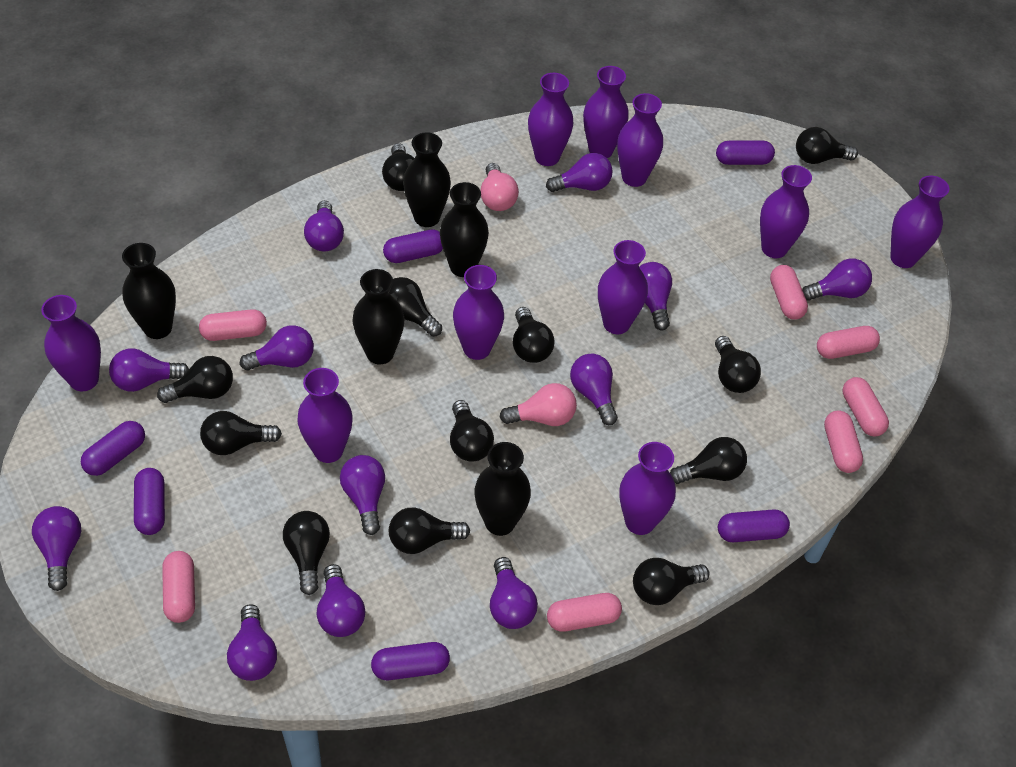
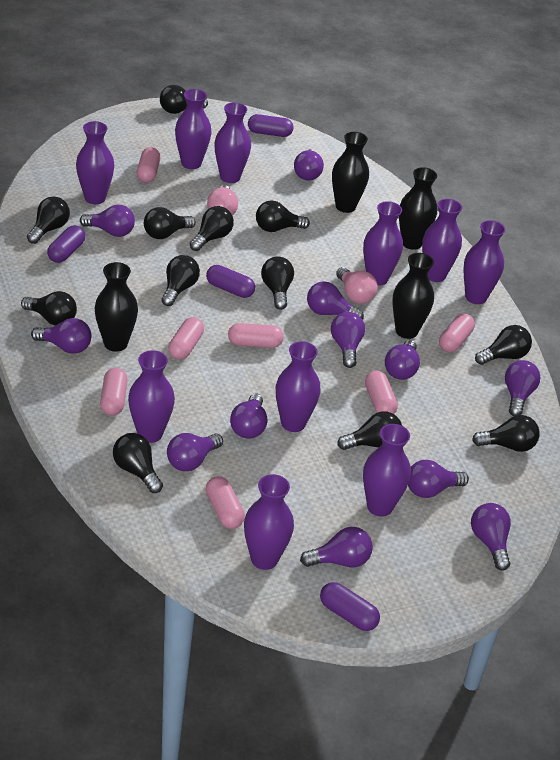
black vase: [122,243,176,339] [352,269,404,364] [403,132,451,227] [440,182,489,277] [474,442,531,536] = 5 -> [95,262,138,352] [332,132,369,213] [392,253,434,339] [399,167,437,250] = 4
purple capsule: [81,421,145,476] [134,468,165,535] [371,642,450,680] [383,230,443,263] [716,141,775,165] [718,509,790,542] = 6 -> [47,225,85,263] [206,265,255,298] [248,114,293,137] [320,582,380,631] = 4

